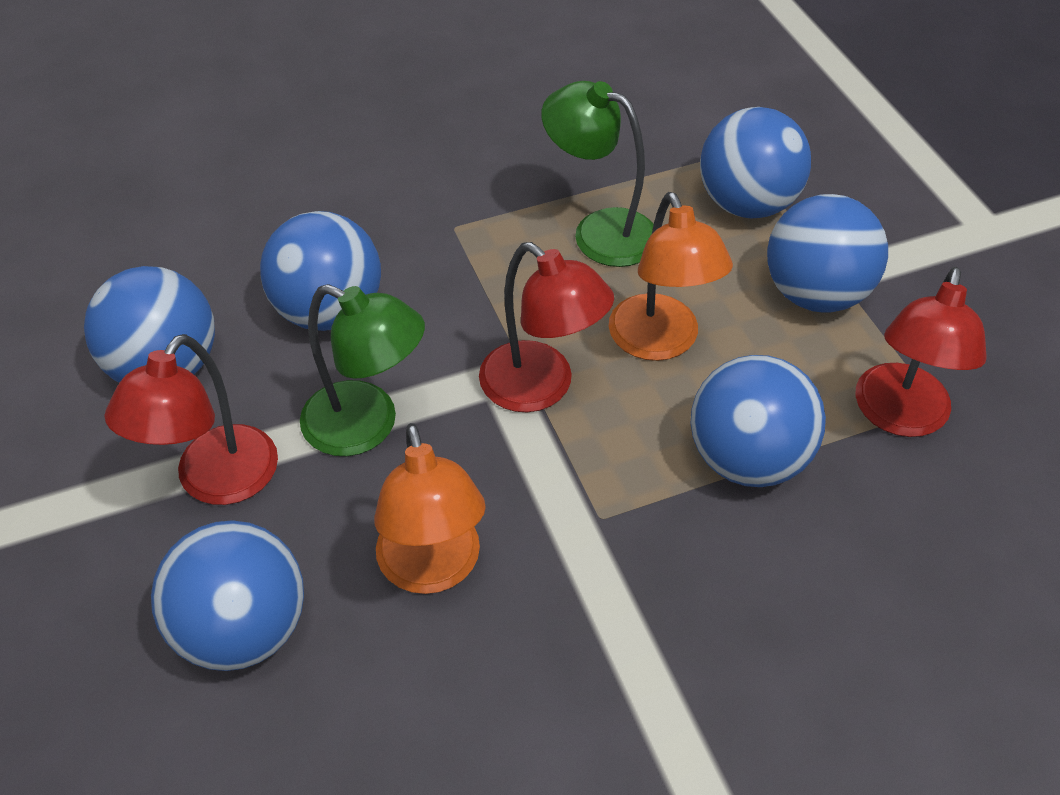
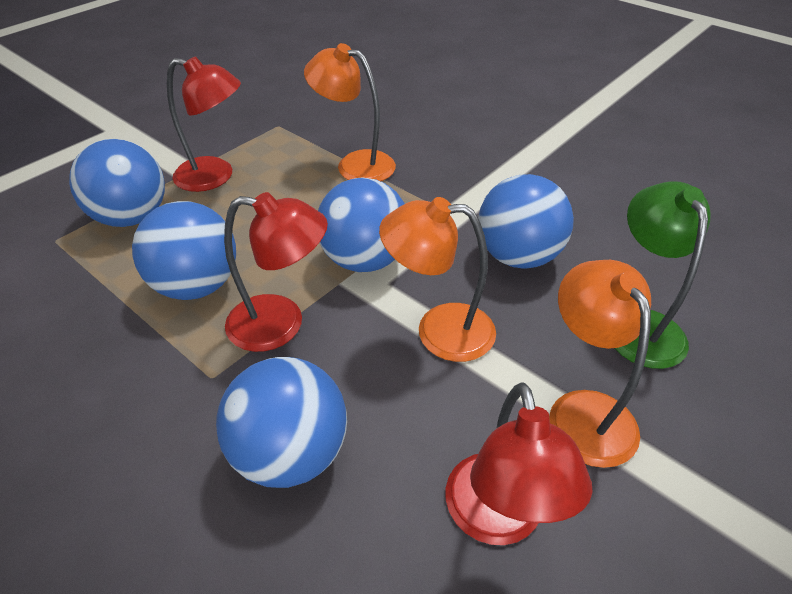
blue ball: [84,266,215,383] [151,520,304,671] [260,211,381,331] [691,355,826,487] [700,107,811,219] [767,194,888,313] = 6 -> [69,139,165,227] [132,201,236,300] [216,357,347,488] [318,177,405,272] [478,174,574,269] = 5
green lamp: [300,284,425,456] [541,81,654,267] = 2 -> [615,181,711,369] = 1
orange lamp: [374,423,486,594] [609,192,733,361] = 2 -> [304,43,396,181] [379,197,496,362] [549,260,651,468] = 3

